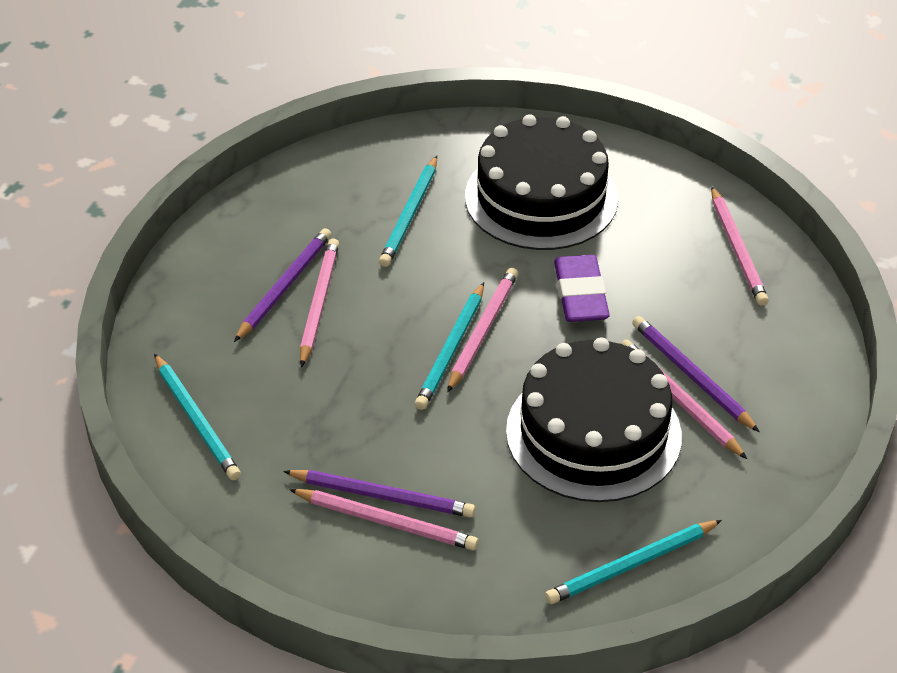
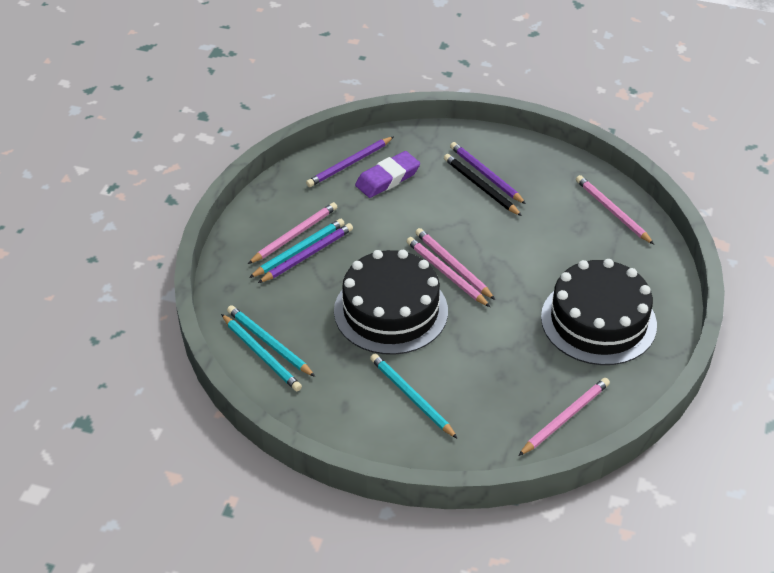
black pencil: none = 0 -> [444,154,522,216] = 1

